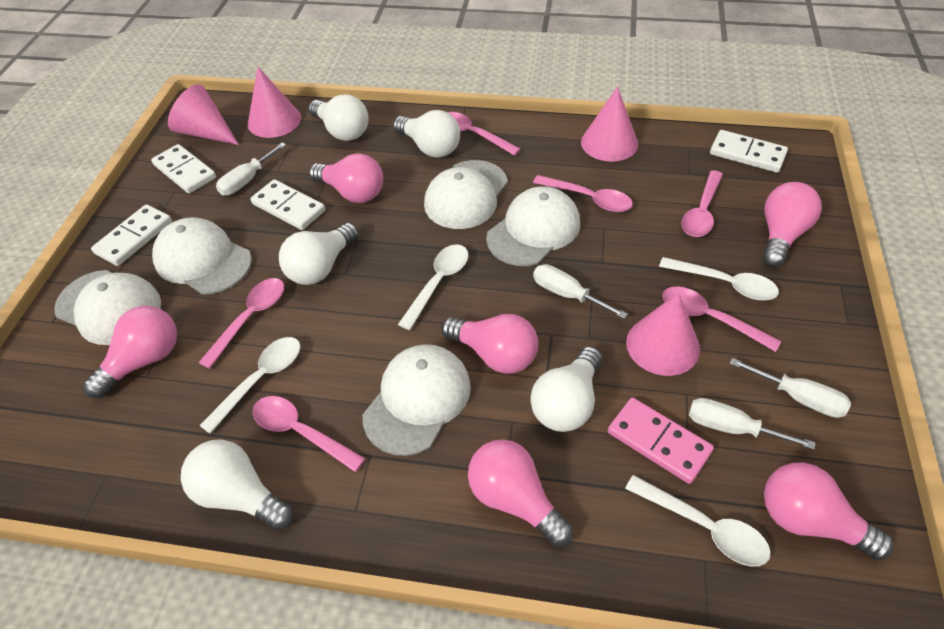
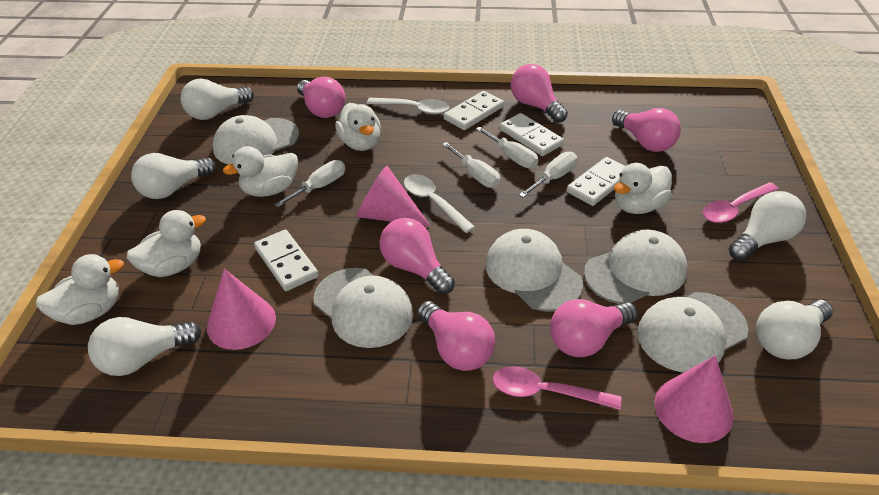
pink cone: [168,84,239,145] [248,67,301,138] [581,87,638,161] [626,292,700,376] = 4 -> [207,269,276,350] [356,166,431,227] [655,355,734,443] = 3
pink domino: [608,398,714,484] = 1 -> none = 0
pink spoon: [198,278,284,369] [252,396,366,472] [447,112,521,156] [533,175,633,212] [662,286,781,352] [681,170,723,237] = 6 -> [492,366,621,410] [703,182,779,223] = 2
white duck: none = 0 -> [36,254,124,325] [127,210,206,277] [223,146,298,197] [335,103,381,151] [614,163,672,214] = 5
white spoon: [199,337,301,434] [398,244,469,330] [625,475,771,566] [659,257,779,300] = 4 -> [367,98,449,115] [404,174,475,233] = 2

